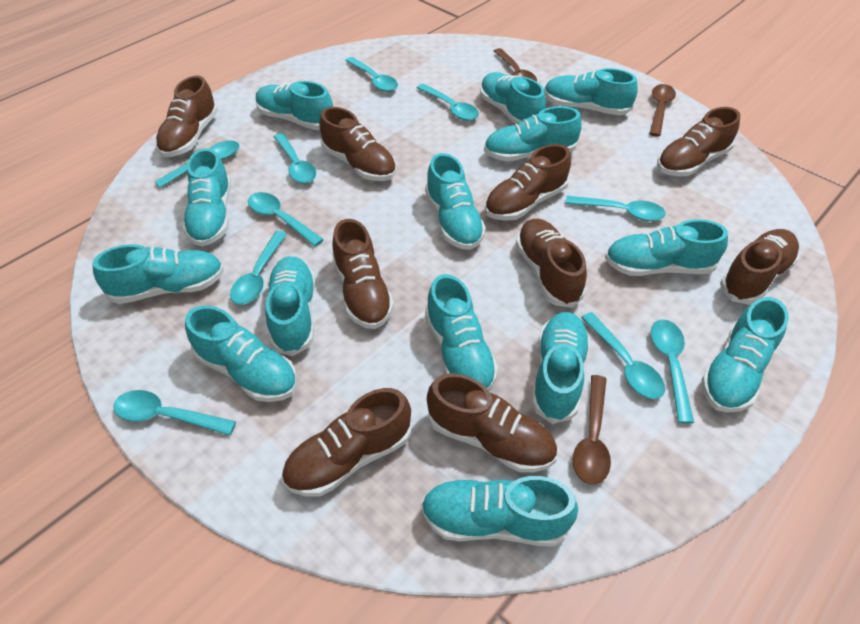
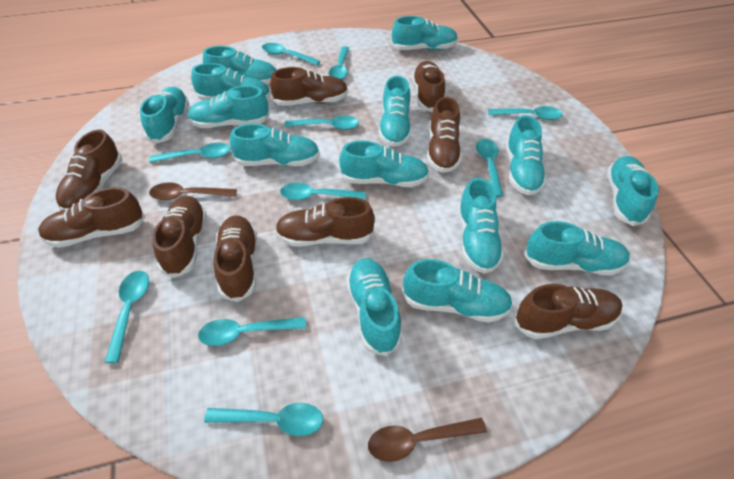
brown spoon: [494,48,537,82] [573,375,611,485] [649,84,676,137] = 3 -> [149,182,237,200] [368,418,487,462] = 2

